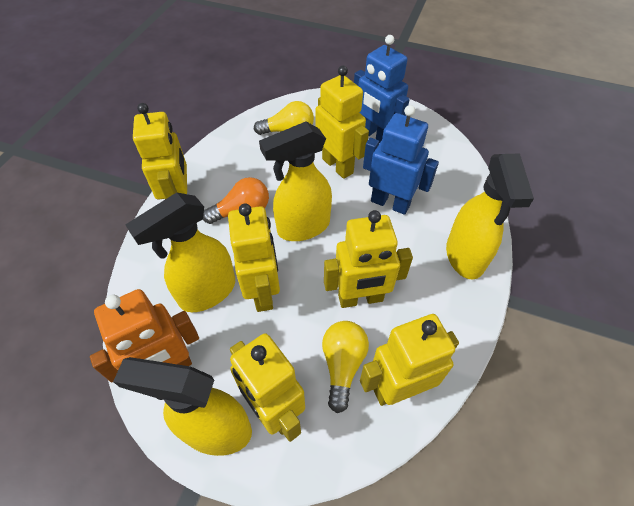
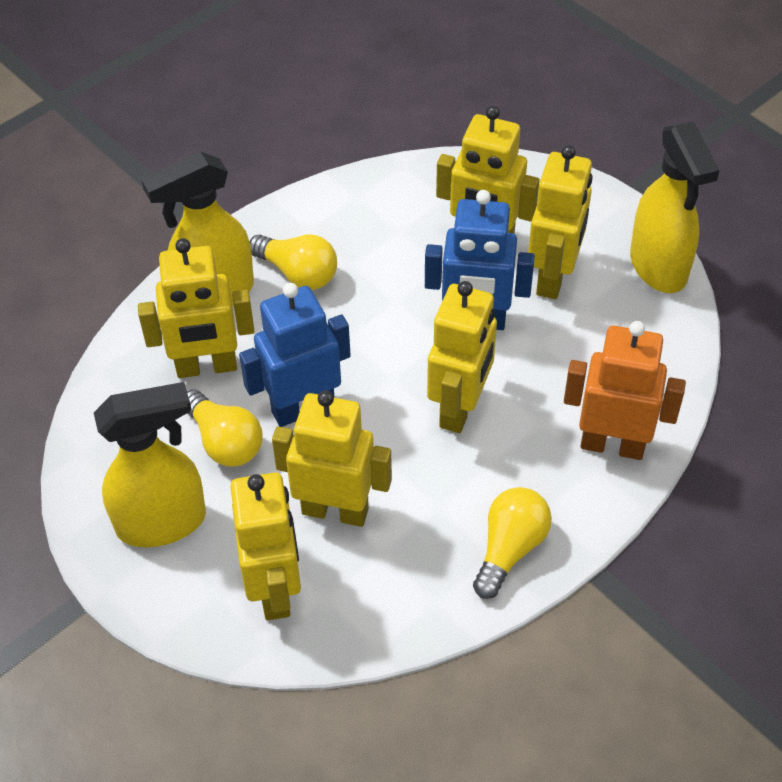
orange light bulb: [203,177,269,224] = 1 -> none = 0
yellow light bulb: [254,101,314,135] [322,321,369,413] = 2 -> [187,390,262,467] [249,234,337,290] [473,487,552,599] = 3
yellow spray bottle: [113,357,252,456] [126,193,235,312] [259,122,332,241] [446,153,534,280] = 4 -> [94,382,206,547] [141,151,254,306] [630,121,720,293] = 3

